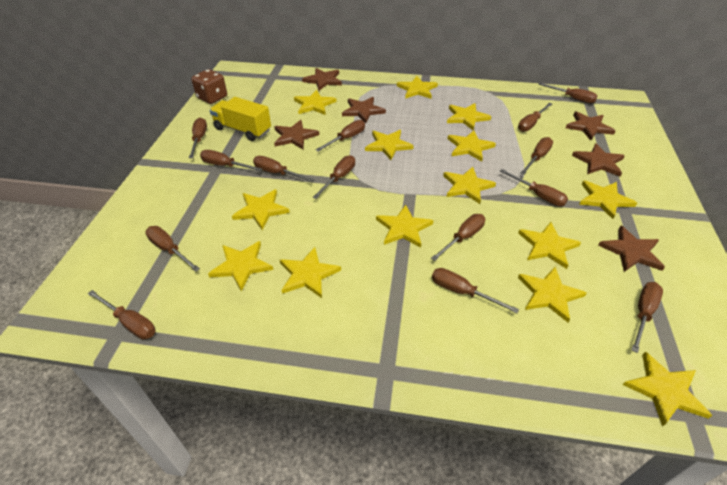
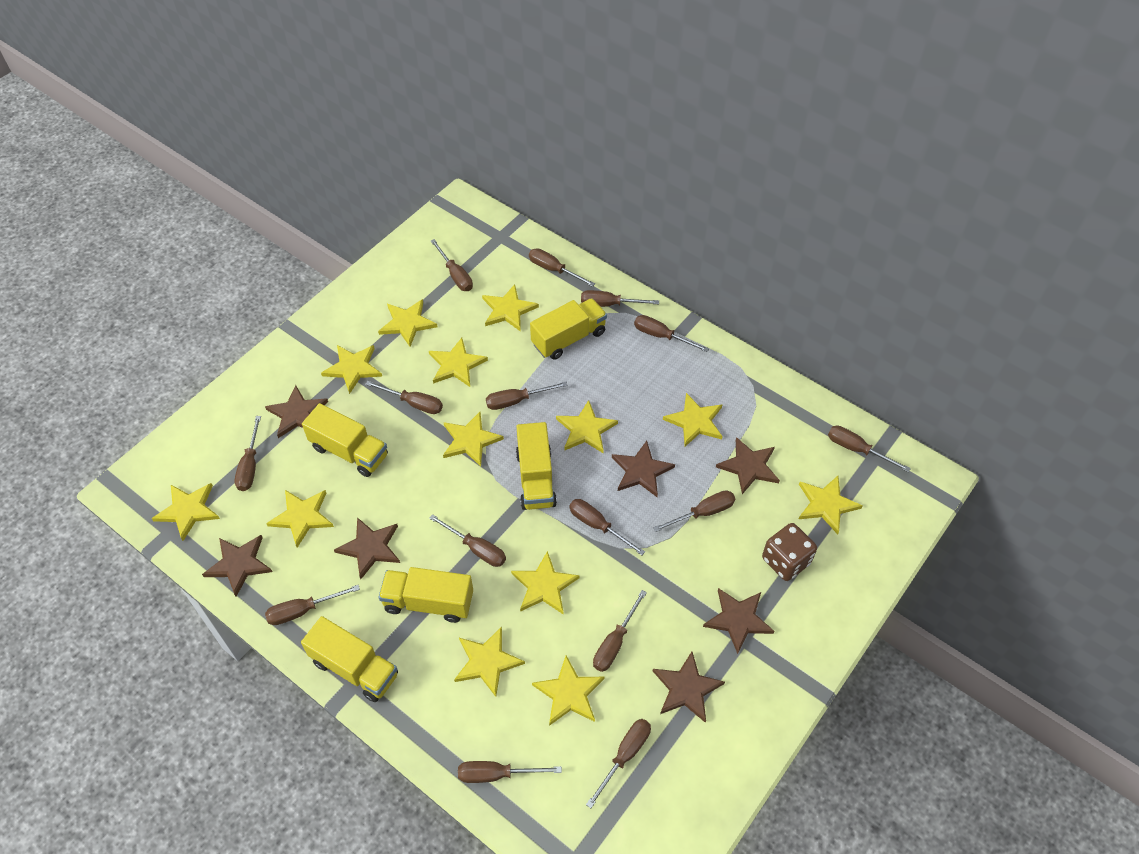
brown screwdriver: [88,290,156,339] [145,226,200,272] [189,118,207,158] [200,150,262,171] [253,156,315,182] [313,155,355,199] [316,120,365,152] [431,214,485,261] [432,268,519,313] [500,169,568,206] [518,103,552,132] [521,137,553,175] [538,83,597,103] [631,282,663,353] = 14 -> [234,416,261,491] [265,585,360,625] [365,381,443,414] [429,514,506,567] [431,239,473,291] [458,761,562,783] [486,382,568,410] [529,248,595,287] [569,499,645,555] [581,290,659,307] [586,719,651,808] [593,590,647,672] [634,315,709,352] [653,490,735,532] [828,426,911,472] = 15
brown star: [274,120,319,149] [302,68,342,91] [342,97,386,123] [566,111,615,141] [572,143,625,176] [598,226,665,272] = 6 -> [202,535,272,596] [265,385,328,438] [334,517,400,579] [612,441,675,497] [653,652,725,723] [703,588,775,654] [716,437,780,494] = 7
yellow star: [208,241,273,291] [232,189,290,230] [280,247,341,298] [294,90,337,115] [365,130,414,160] [376,205,434,248] [397,76,438,99] [443,167,496,204] [447,103,491,130] [448,131,496,162] [518,222,581,269] [518,267,586,322] [579,181,637,219] [623,352,712,426] = 14 -> [152,483,220,541] [266,490,334,548] [321,345,382,394] [378,299,438,347] [429,338,488,387] [443,412,504,467] [454,627,525,697] [482,285,539,332] [511,551,580,614] [532,656,604,726] [556,400,618,453] [663,393,723,446] [799,476,863,535] = 13
yellow truck: [209,97,271,141] = 1 -> [301,616,398,702] [302,403,388,477] [379,567,473,623] [516,422,557,510] [530,298,607,360] = 5

